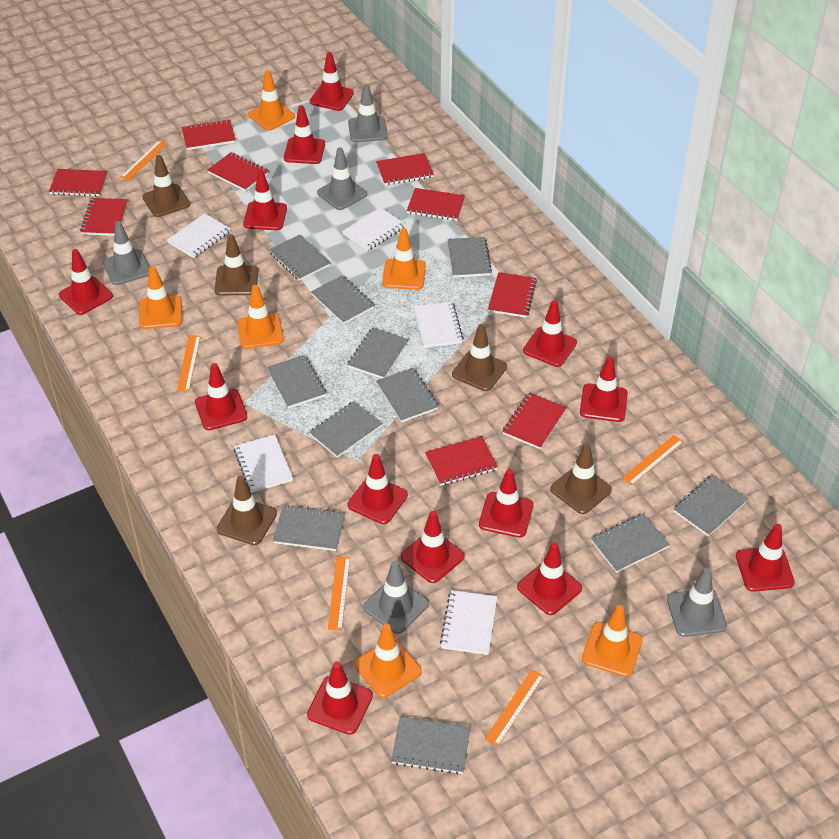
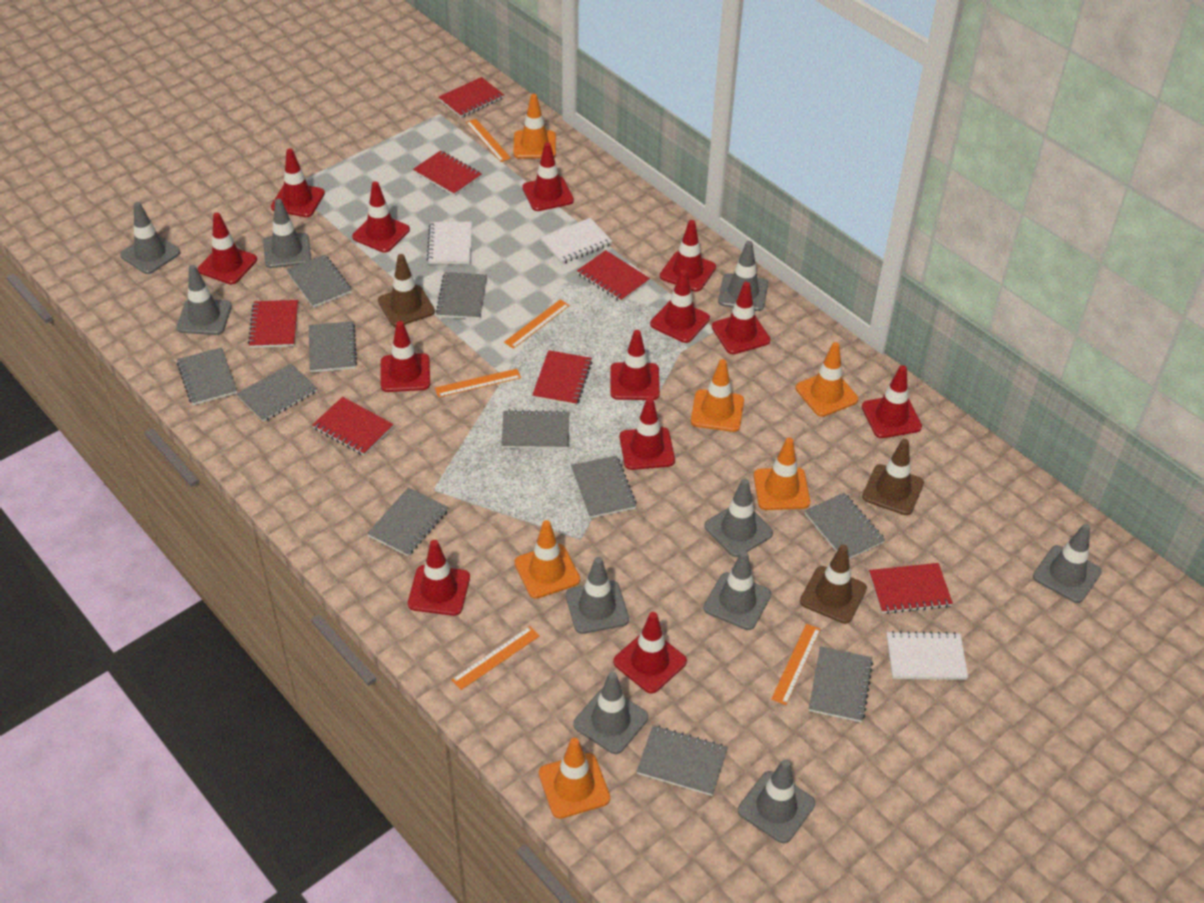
brown traffic cone: [142,155,190,217] [215,234,258,295] [217,475,277,545] [452,324,507,391] [550,443,612,514] = 5 -> [378,254,435,327] [800,544,867,624] [862,439,924,515] = 3
grey traffic cone: [103,221,150,285] [317,147,367,210] [348,84,388,142] [363,561,429,634] [667,568,727,637] = 5 -> [120,202,181,274] [177,265,232,335] [263,199,311,268] [566,557,629,634] [573,672,648,754] [704,479,773,557] [704,551,771,630] [718,241,768,311] [738,760,815,843] [1033,524,1102,603] = 10
red notebook: [49,169,107,197] [80,198,128,236] [182,119,236,150] [207,152,269,192] [376,153,434,185] [407,188,465,221] [425,436,498,486] [488,272,537,318] [502,393,567,449] = 9 -> [248,300,298,348] [312,397,394,456] [413,150,481,196] [439,77,504,118] [532,350,592,406] [577,250,650,302] [869,563,953,614] = 7
white notebook: [167,213,231,258] [234,434,293,492] [342,207,406,251] [414,302,463,348] [440,590,497,655] = 5 -> [427,222,472,264] [540,218,612,264] [887,631,968,680] = 3

